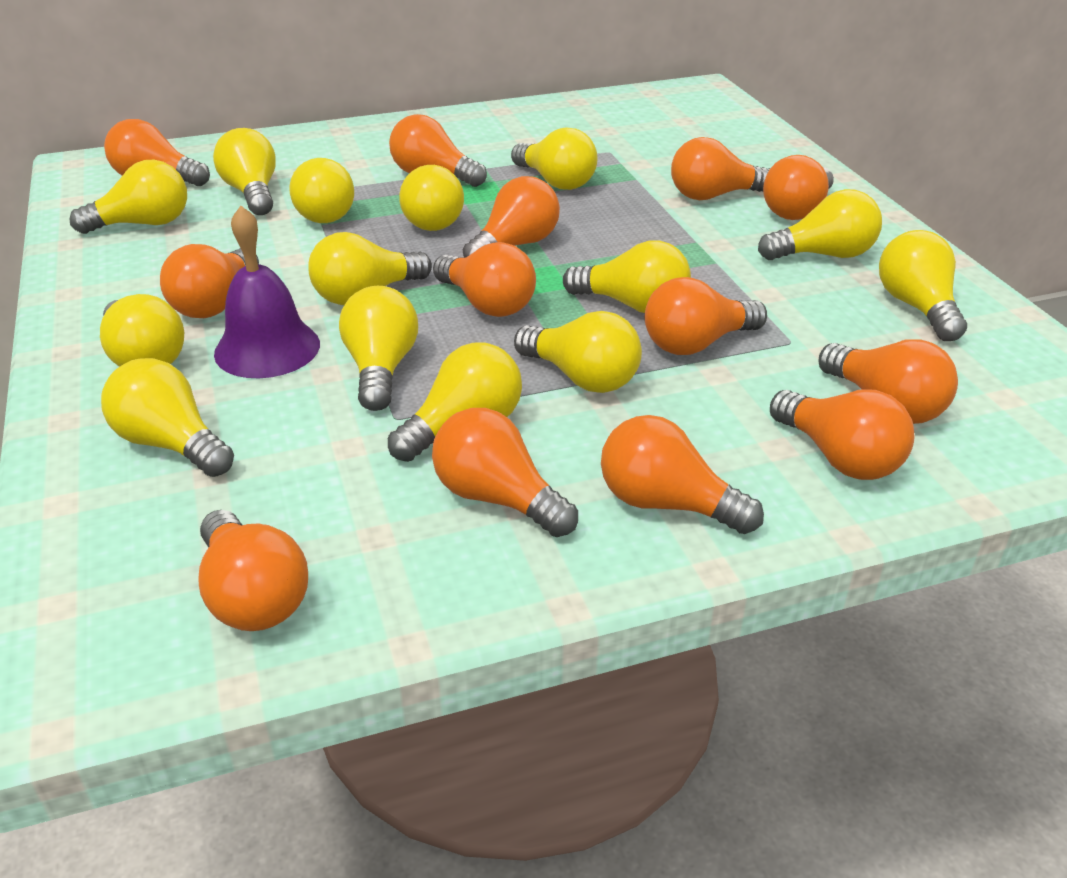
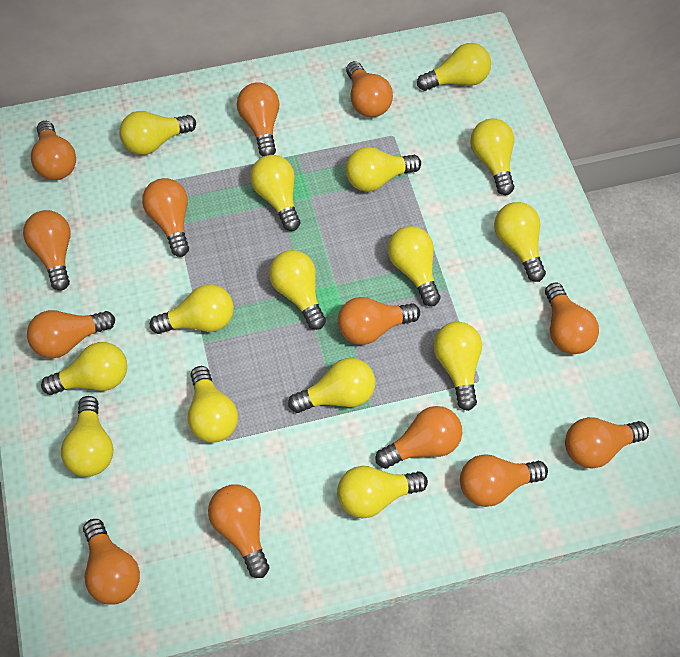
purple bell: [214,206,320,378] = 1 -> none = 0
yellow light bulb: [70,160,187,234] [100,294,184,367] [101,358,234,477] [213,128,276,215] [289,158,354,223] [308,232,432,305] [339,286,418,411] [388,343,522,462] [399,165,464,231] [511,127,598,190] [514,311,642,393] [563,240,691,313] [758,189,882,260] [879,230,967,341] = 14 -> [41,342,127,395] [61,396,113,477] [120,111,196,155] [150,284,234,334] [188,366,238,443] [250,155,300,231] [269,250,326,330] [288,358,375,413] [337,466,428,518] [346,147,421,192] [388,226,440,306] [417,43,491,91] [433,322,482,411] [470,118,514,195] [494,202,546,282] = 15

